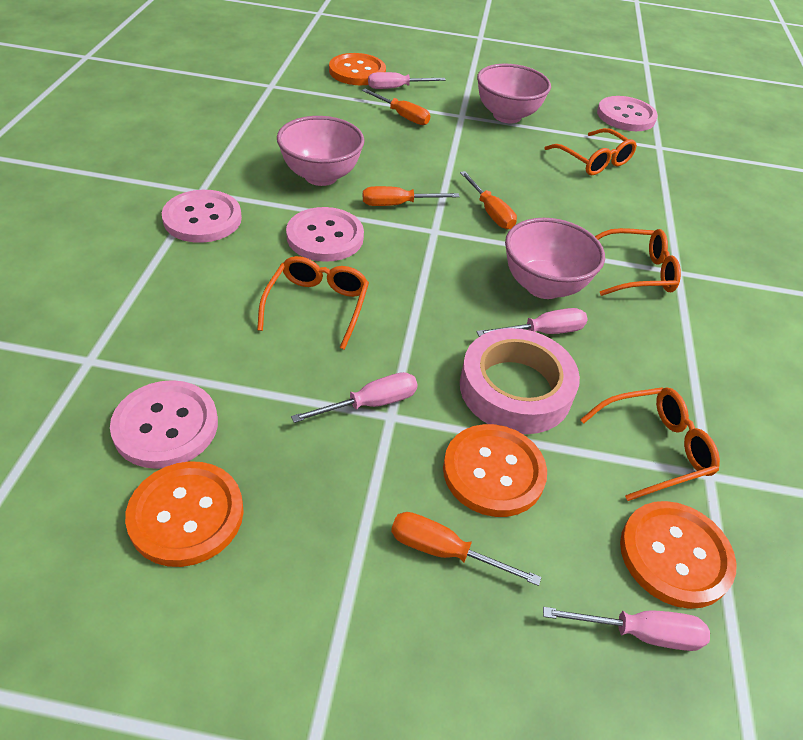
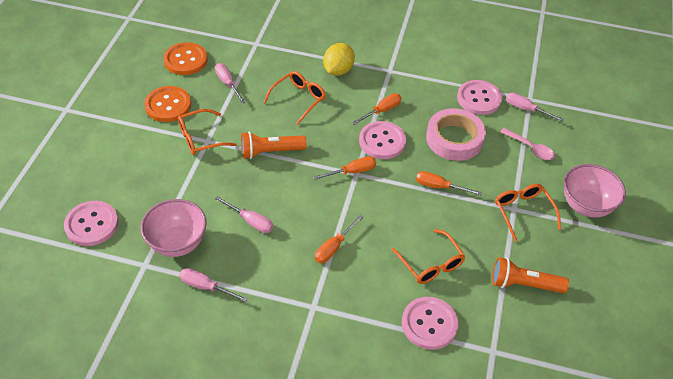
orange button: [125,461,244,567] [329,53,386,85] [443,424,547,517] [620,501,736,609] = 4 -> [144,86,191,122] [163,42,208,75] = 2
orange flashlight: none = 0 -> [241,132,307,159] [492,257,569,293] = 2
pink bowl: [277,116,364,186] [477,64,551,123] [505,218,605,299] = 3 -> [141,199,207,257] [564,164,626,218] = 2
pink spoon: none = 0 -> [500,128,555,160] = 1
yellow lemon: none = 0 -> [323,43,355,76] = 1

